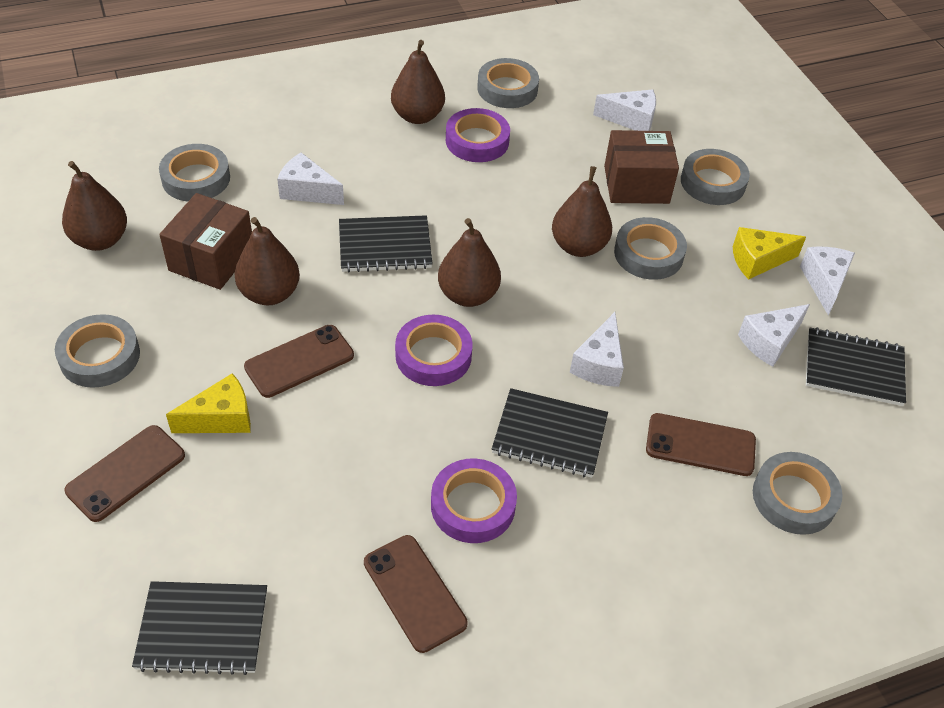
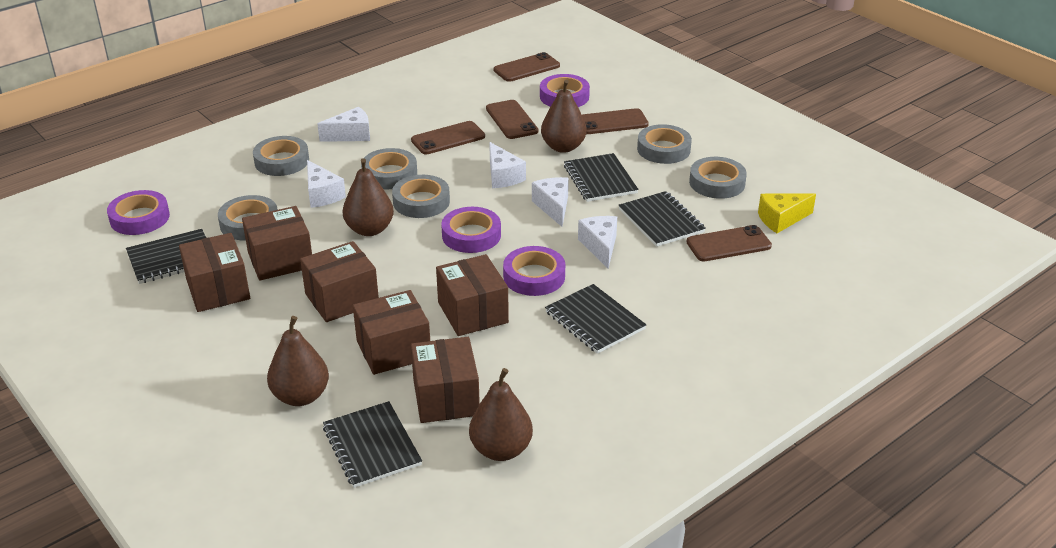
black notebook: [132,581,267,675] [339,215,433,272] [492,388,608,478] [806,327,906,406] = 4 -> [126,229,206,284] [323,401,422,488] [545,284,646,354] [564,153,638,202] [619,191,706,247] = 5
brown box: [159,193,252,290] [604,130,679,204] = 2 -> [179,233,250,312] [242,206,312,281] [300,241,379,322] [353,290,430,375] [411,337,480,423] [436,254,509,336] = 6
brown pear: [62,161,127,251] [235,217,300,305] [391,40,445,124] [438,218,501,307] [552,166,612,257] = 5 -> [267,316,329,406] [343,158,394,236] [469,368,533,461] [541,80,586,153] = 4
brown phone: [64,425,185,522] [244,325,354,398] [364,535,468,653] [646,413,756,476] = 4 -> [411,121,485,154] [486,100,538,139] [494,52,560,82] [582,108,649,134] [687,225,772,262] = 5
purple tape: [395,315,473,386] [431,459,517,543] [446,108,510,162] = 3 -> [107,190,170,235] [441,207,501,253] [503,246,565,296] [540,74,590,107] = 4
yellow cheese: [166,373,251,433] [733,227,806,280] = 2 -> [758,193,816,233] = 1

